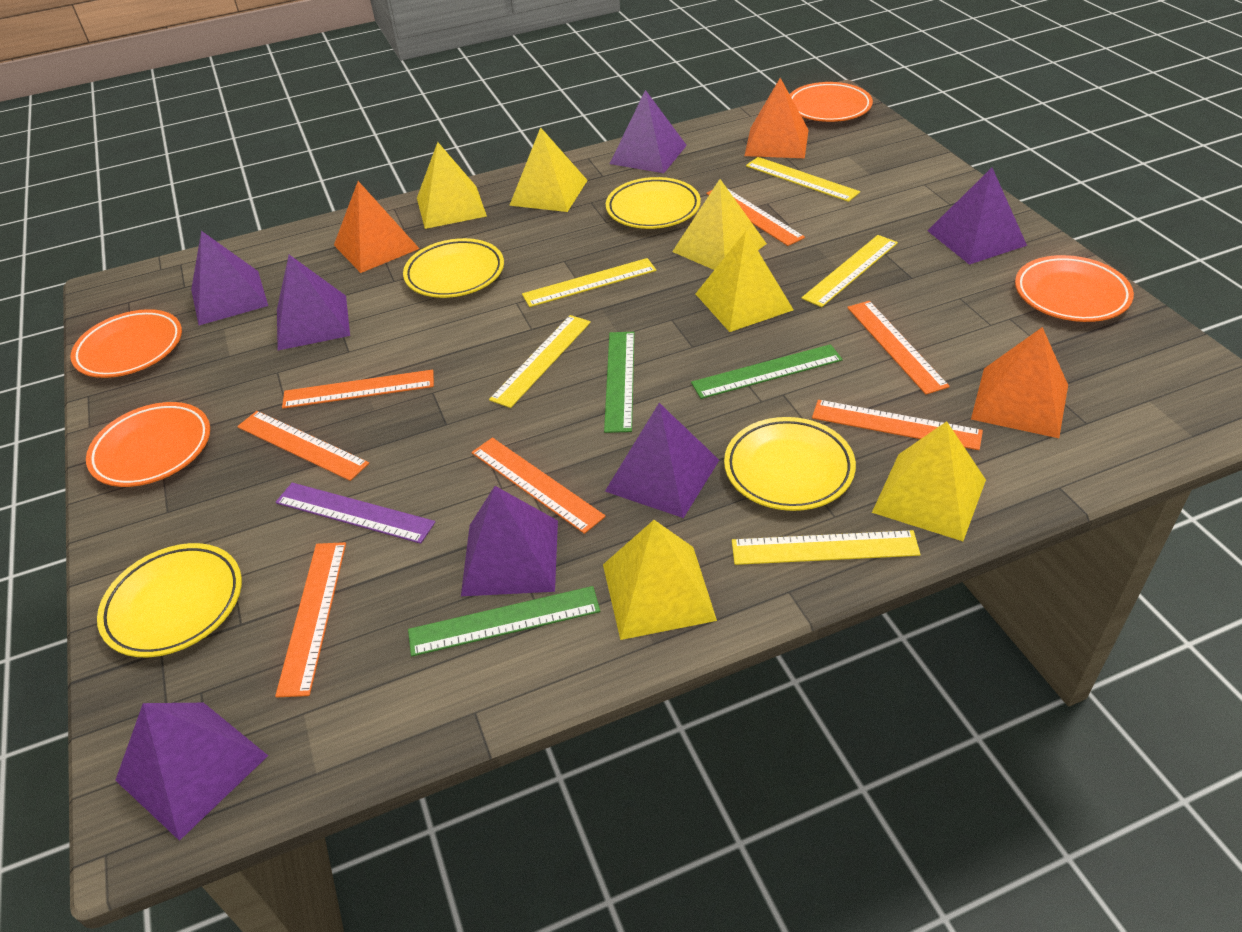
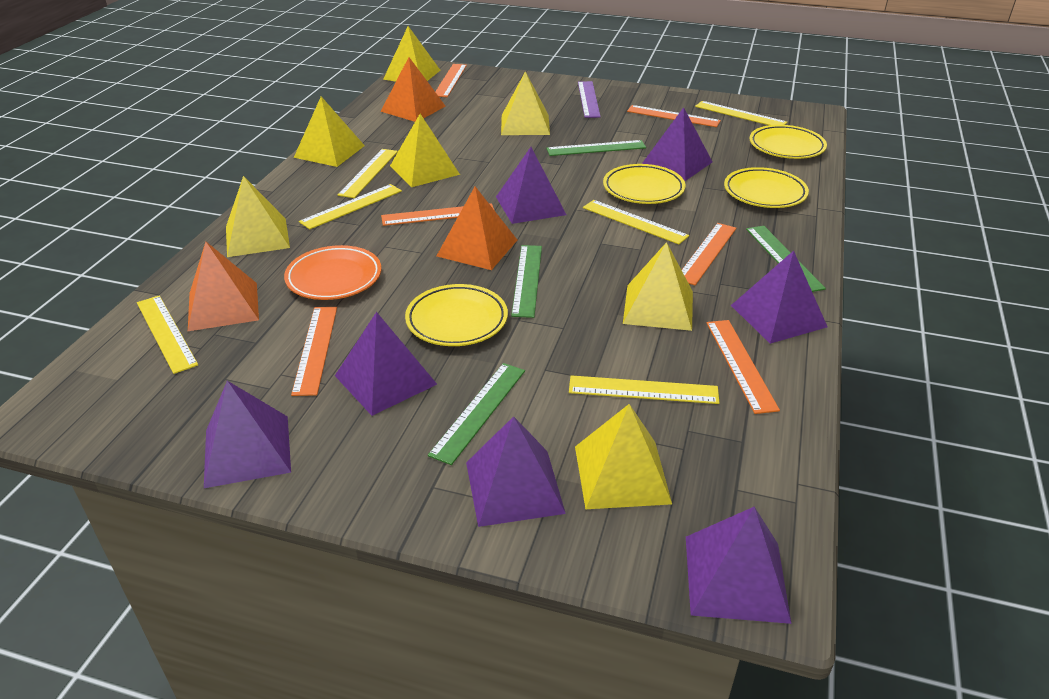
green ruler: [408,586,600,656] [604,332,634,433] [691,344,843,399] = 3 -> [428,363,525,465] [511,245,542,318] [546,140,646,156] [746,226,826,292] = 4
orange plate: [70,309,182,378] [86,402,210,487] [790,82,873,122] [1015,255,1134,322] = 4 -> [284,245,382,300] = 1
orange ruler: [237,411,369,481] [275,542,346,697] [282,370,434,409] [471,438,606,534] [706,188,805,246] [812,400,983,450] [847,301,950,395] = 7 -> [291,307,337,396] [381,203,495,226] [435,64,467,97] [627,105,721,127] [682,223,736,285] [707,320,780,414] = 6
yellow pyramid: [417,142,487,229] [509,127,588,212] [603,520,717,640] [672,179,767,270] [696,231,794,332] [872,421,986,541] = 6 -> [226,176,290,257] [294,96,365,167] [383,26,441,81] [390,114,460,187] [501,71,550,135] [575,404,672,509] [623,242,693,331] = 7
yellow ruler: [489,315,591,408] [522,258,656,307] [732,530,921,565] [746,157,860,202] [802,235,898,307] = 5 -> [137,295,198,374] [299,184,402,230] [338,149,398,198] [569,375,719,404] [583,200,689,244] [695,101,787,125] = 6

